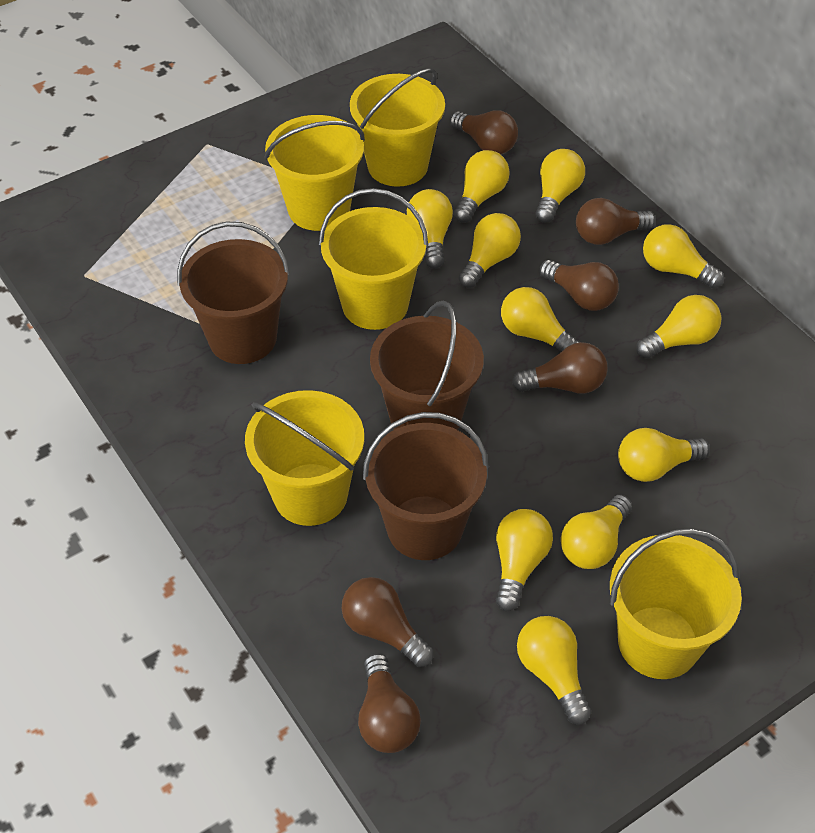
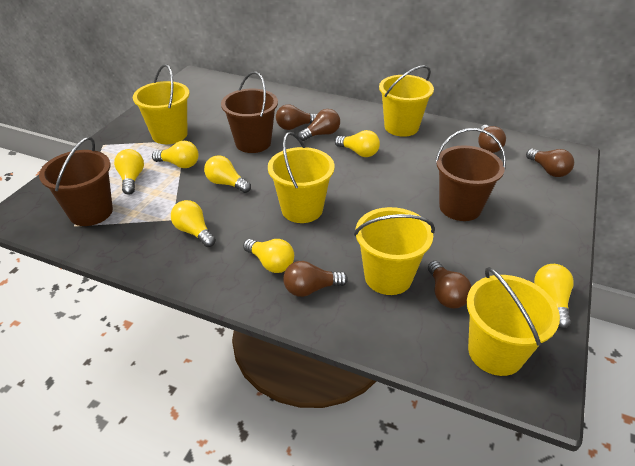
yellow light bulb: [407,189,453,269] [454,150,510,223] [458,213,521,288] [496,509,553,611] [501,287,580,352] [517,616,591,724] [536,149,585,223] [561,495,632,569] [618,428,710,482] [636,295,721,359] [643,224,724,289] = 11 -> [114,149,144,195] [152,141,199,168] [171,200,216,247] [204,155,251,193] [243,239,294,273] [334,130,380,157] [534,264,574,328] = 7

